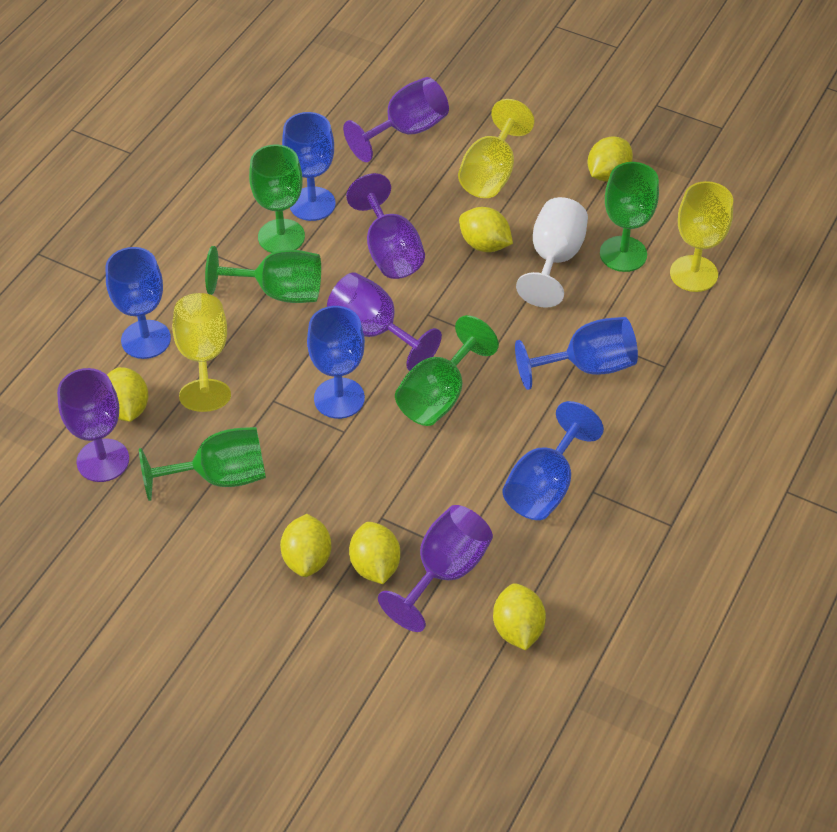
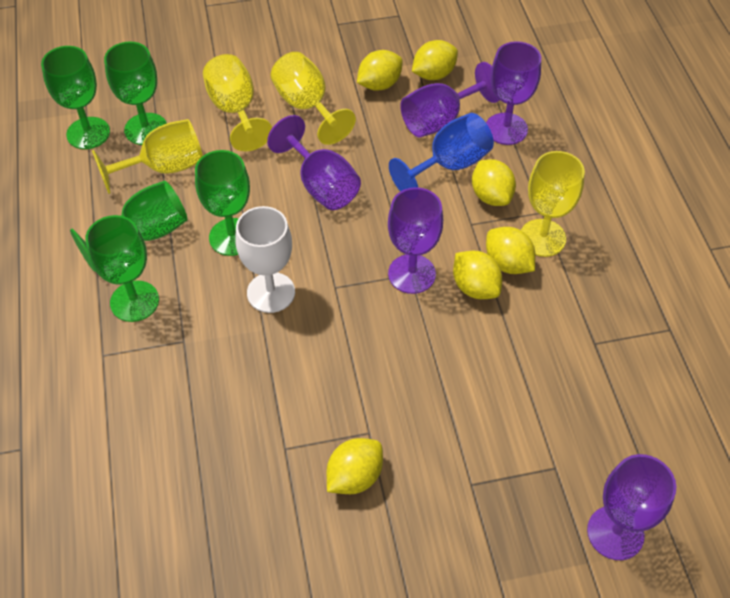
blue goblet: [106,247,171,359] [282,112,335,221] [307,306,365,419] [502,401,604,520] [515,317,638,390] = 5 -> [389,113,494,191] = 1
yellow goblet: [172,293,231,412] [458,99,534,198] [670,181,733,292] = 3 -> [92,119,203,194] [203,54,272,151] [271,52,356,145] [521,151,585,257] = 4

